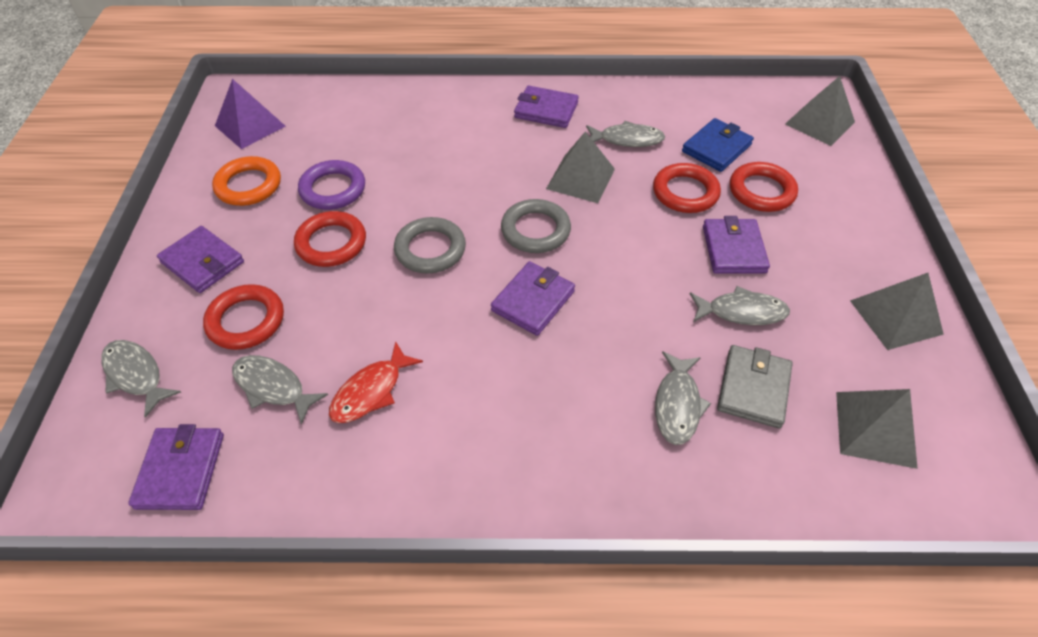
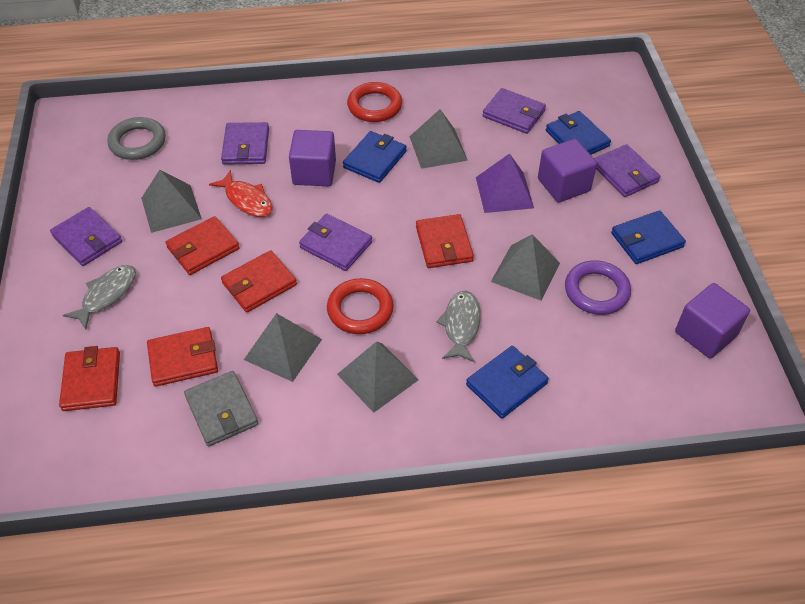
blue wallet: [682,118,754,172] = 1 -> [343,131,407,183] [466,346,549,419] [546,111,611,155] [611,210,686,264] = 4
grey fish: [101,340,181,418] [232,355,328,425] [586,121,665,147] [655,351,711,445] [690,286,790,325] = 5 -> [63,265,136,329] [436,291,481,362] = 2
grey pyramid: [546,132,615,203] [785,76,855,146] [836,389,918,469] [850,273,944,350] = 4 -> [141,170,202,233] [244,313,322,382] [337,341,419,413] [410,109,468,169] [491,234,560,301] = 5
grey ring: [394,217,466,273] [501,199,571,253] = 2 -> [107,117,166,160] = 1
orange ring: [212,156,281,206] = 1 -> none = 0
purple cube: none = 0 -> [289,130,336,186] [538,139,597,203] [675,283,750,358] = 3
red ring: [203,284,284,350] [294,211,366,267] [653,163,721,213] [730,162,798,212] = 4 -> [327,278,394,334] [347,82,402,122] = 2
red wallet: none = 0 -> [59,346,120,411] [147,327,218,387] [165,216,240,275] [221,250,297,313] [416,214,474,268] = 5

